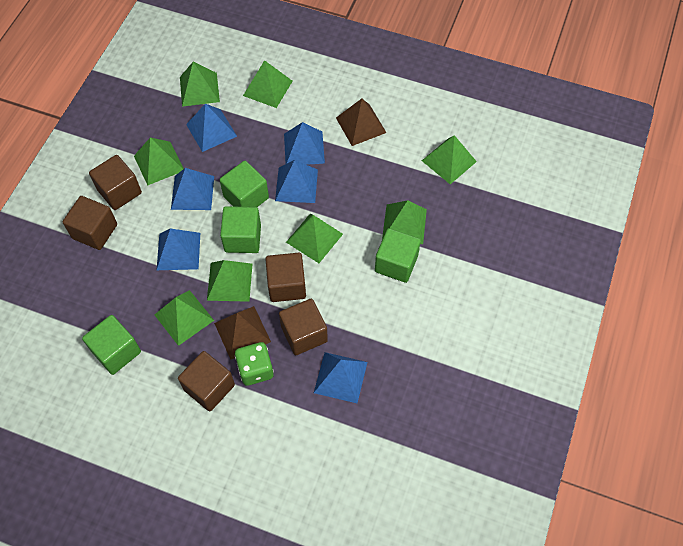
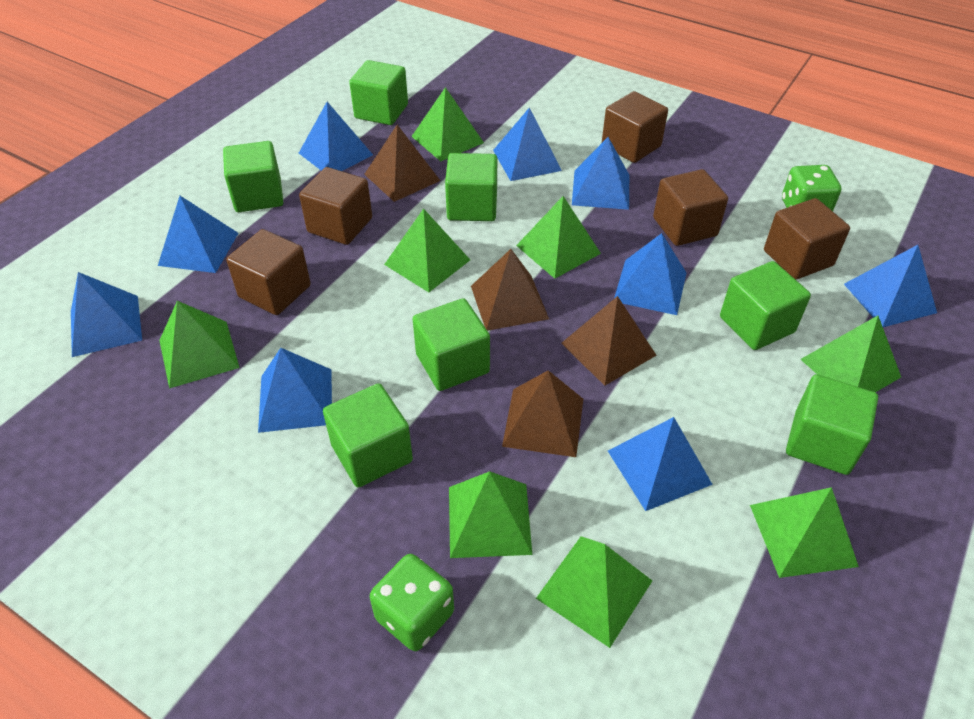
blue pyramid: [157,229,200,270] [171,168,214,210] [186,104,237,152] [275,160,318,203] [284,122,325,165] [314,352,368,403] = 6 -> [71,272,142,357] [158,196,238,273] [258,348,332,433] [299,102,373,171] [493,108,562,181] [572,137,629,210] [608,417,713,511] [614,233,686,315] [844,245,937,327] = 9
brown pyramid: [214,306,271,360] [336,99,387,146] = 2 -> [364,125,440,202] [471,249,549,331] [502,370,583,457] [561,296,657,386] = 4
green cube: [82,315,141,375] [220,161,269,207] [220,206,261,253] [375,228,421,283] = 4 -> [223,141,283,212] [323,383,413,487] [349,60,408,125] [413,298,490,391] [445,153,497,221] [720,261,811,350] [786,374,878,475] = 7
green dice: [235,342,274,386] = 1 -> [370,554,454,651] [782,165,841,211] = 2

